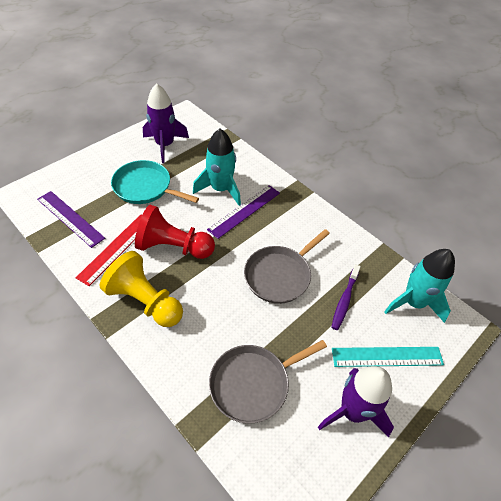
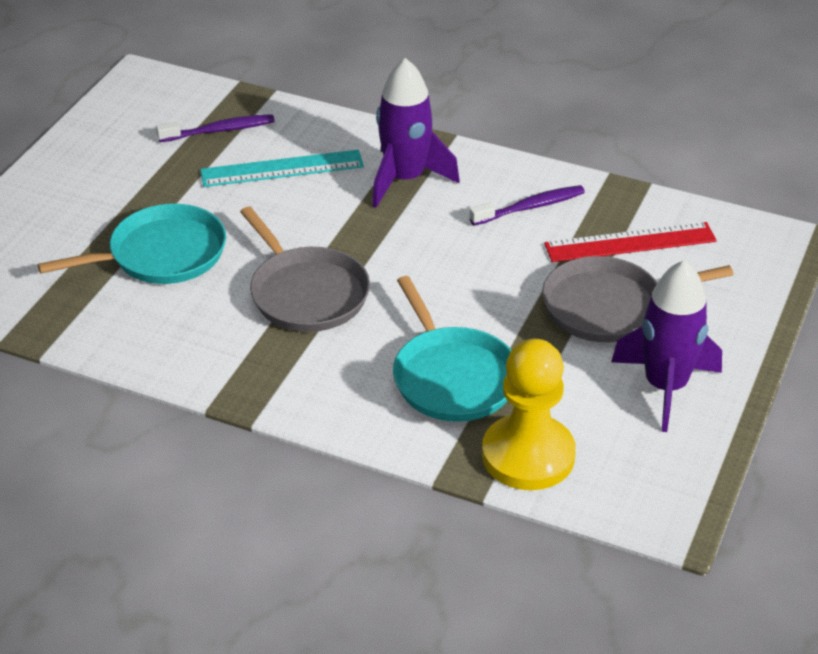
purple ruler: [37,191,105,248] [207,185,280,239] = 2 -> none = 0
purple toothbrush: [331,264,361,330] = 1 -> [156,114,275,142] [470,185,585,226] = 2
red pawn: [135,205,215,259] = 1 -> none = 0
turquoise pan: [111,160,199,204] = 1 -> [38,204,226,284] [393,276,511,422] = 2
turquoise rocket: [193,129,241,206] [384,249,455,323] = 2 -> none = 0

